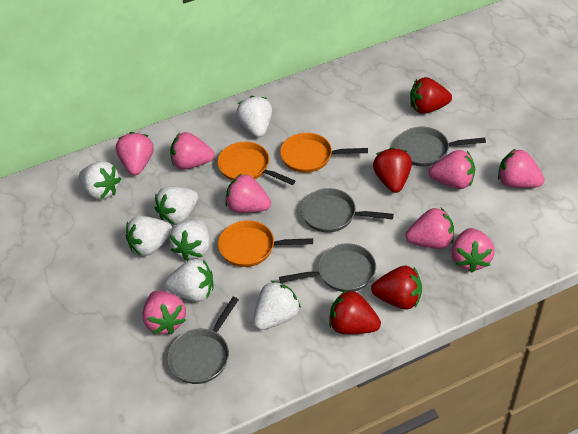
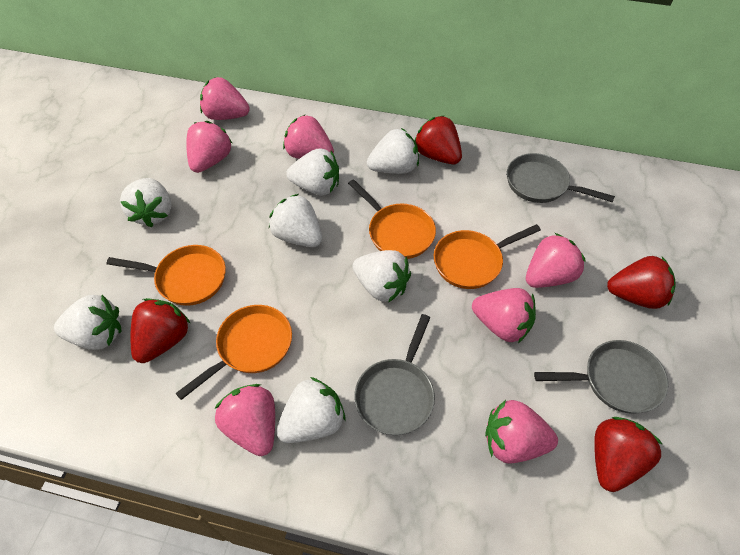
grey pan: [167,297,239,384] [279,243,376,292] [301,188,394,233] [397,127,486,167] = 4 -> [354,314,435,435] [507,153,615,203] [534,340,668,414] = 3
orange pan: [217,142,295,185] [218,220,313,267] [280,133,368,173] = 3 -> [107,245,226,306] [176,305,292,400] [348,179,436,259] [434,224,541,289] = 4
pink strawberry: [116,132,153,175] [142,290,186,334] [170,132,215,169] [225,173,271,213] [405,208,454,249] [429,150,475,189] [451,228,495,272] [498,149,545,188] = 8 -> [186,121,233,173] [200,77,250,120] [215,384,275,456] [283,114,334,159] [472,288,536,343] [485,400,558,464] [526,233,586,288] = 7

